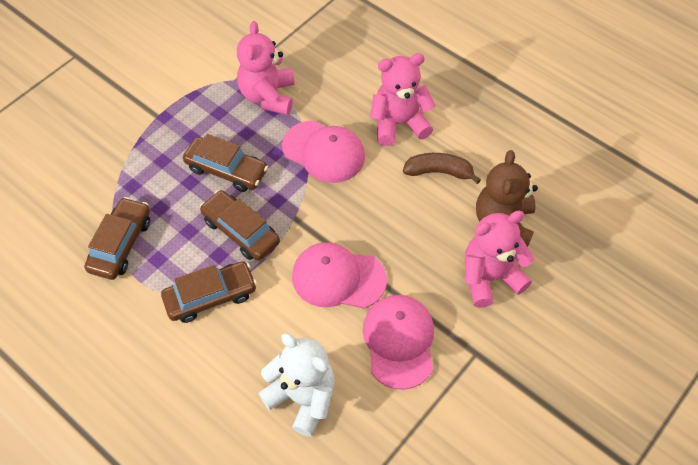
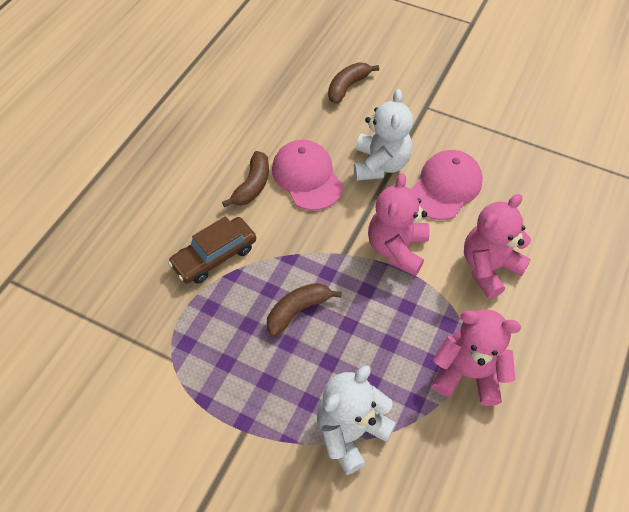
brown banana: [403,153,481,184] = 1 -> [222,151,269,207] [267,283,342,337] [328,62,379,104] = 3
brown car: [84,197,150,280] [161,261,257,323] [183,134,268,192] [200,190,280,261] = 4 -> [168,216,256,284] = 1
brown teddy bear: [476,150,538,247] = 1 -> none = 0
pink cap: [282,121,365,183] [292,242,387,308] [363,295,434,390] = 3 -> [272,139,343,210] [411,150,483,220] = 2
white teddy bear: [258,333,335,437] = 1 -> [317,366,396,475] [354,89,413,181] = 2

